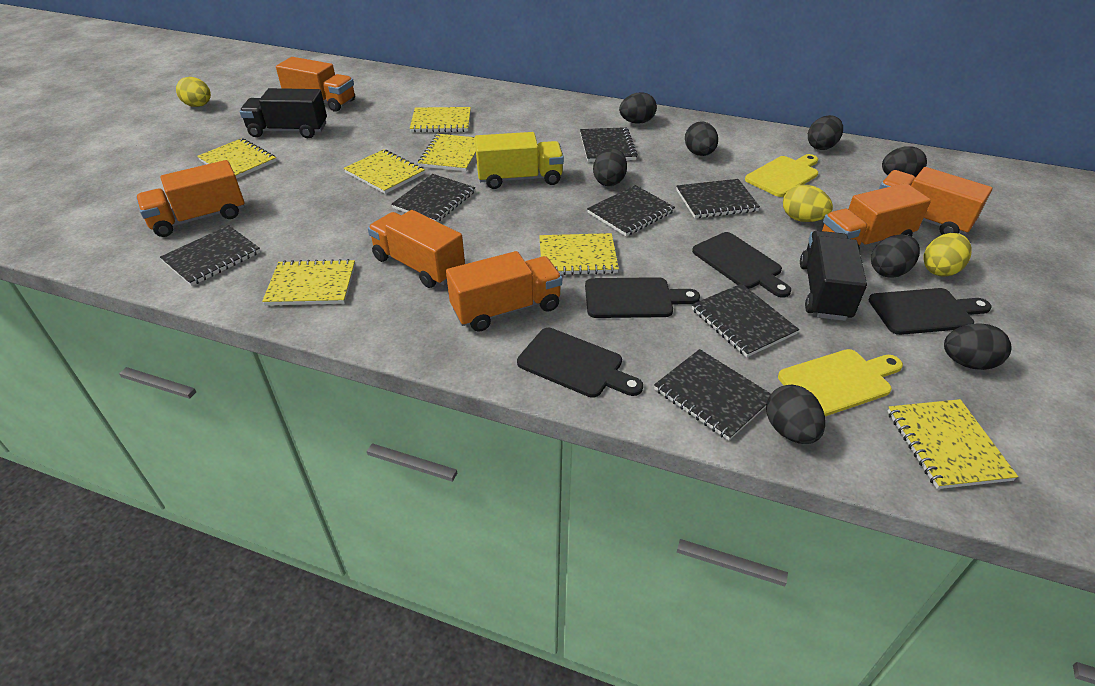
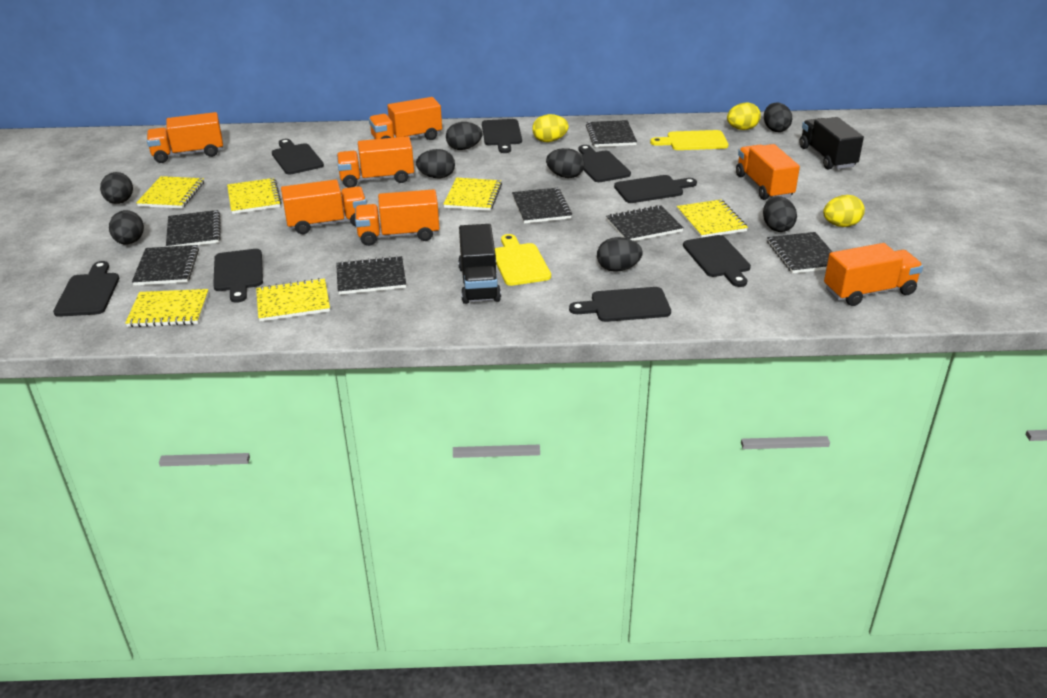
black cutting board: [517,328,643,398] [585,277,700,318] [692,232,791,297] [868,288,991,335] = 4 -> [53,261,119,317] [213,249,263,303] [272,139,324,174] [482,119,522,153] [569,287,671,322] [579,145,631,182] [614,175,697,203] [683,235,751,287] = 8
orange truck: [136,160,245,237] [276,57,355,112] [368,210,465,288] [446,251,562,332] [821,183,931,250] [879,167,992,235] = 6 -> [147,112,223,163] [281,180,367,234] [337,136,414,188] [355,189,439,246] [369,97,442,140] [736,144,800,200] [824,243,923,306] = 7
yellow notebook: [197,138,276,179] [262,259,355,305] [344,149,425,194] [410,107,471,133] [418,134,476,171] [539,233,619,275] [887,399,1018,489] = 7 -> [125,289,209,327] [136,176,204,209] [227,178,282,214] [256,278,330,322] [443,177,502,211] [677,199,748,238] = 6
yellow truck: [475,132,564,189] = 1 -> none = 0

